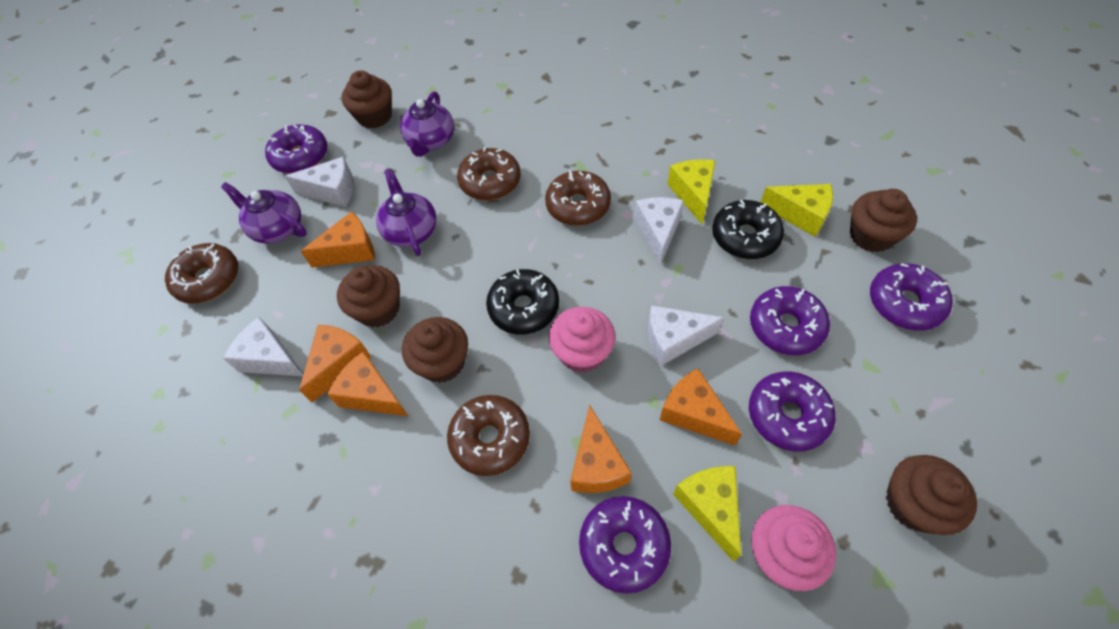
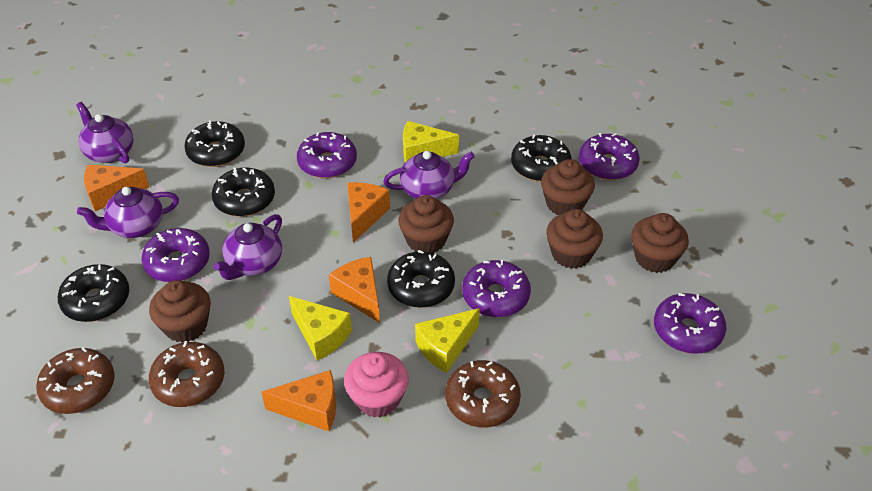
black donut: [486,269,559,335] [712,200,784,259] = 2 -> [58,264,129,322] [184,120,245,167] [212,167,275,216] [387,250,455,308] [511,135,571,182] = 5
brown donut: [165,243,238,304] [447,395,530,476] [457,147,521,201] [545,170,611,226] = 4 -> [36,347,115,414] [149,341,225,407] [445,360,521,427] = 3
orange cheese: [299,325,371,403] [301,211,375,268] [327,351,408,416] [570,405,632,493] [660,368,742,446] = 5 -> [84,165,149,211] [261,370,336,431] [329,257,380,323] [347,182,390,242] = 4
pink cupcake: [549,307,615,373] [751,505,836,591] = 2 -> [344,352,409,418] = 1
purple teapot: [221,182,307,244] [376,169,436,256] [400,91,454,157] = 3 -> [76,102,134,163] [77,187,179,238] [213,214,282,280] [383,151,475,199] = 4
white cheese: [223,317,304,376] [285,157,354,207] [634,197,684,266] [648,305,724,366] = 4 -> none = 0

